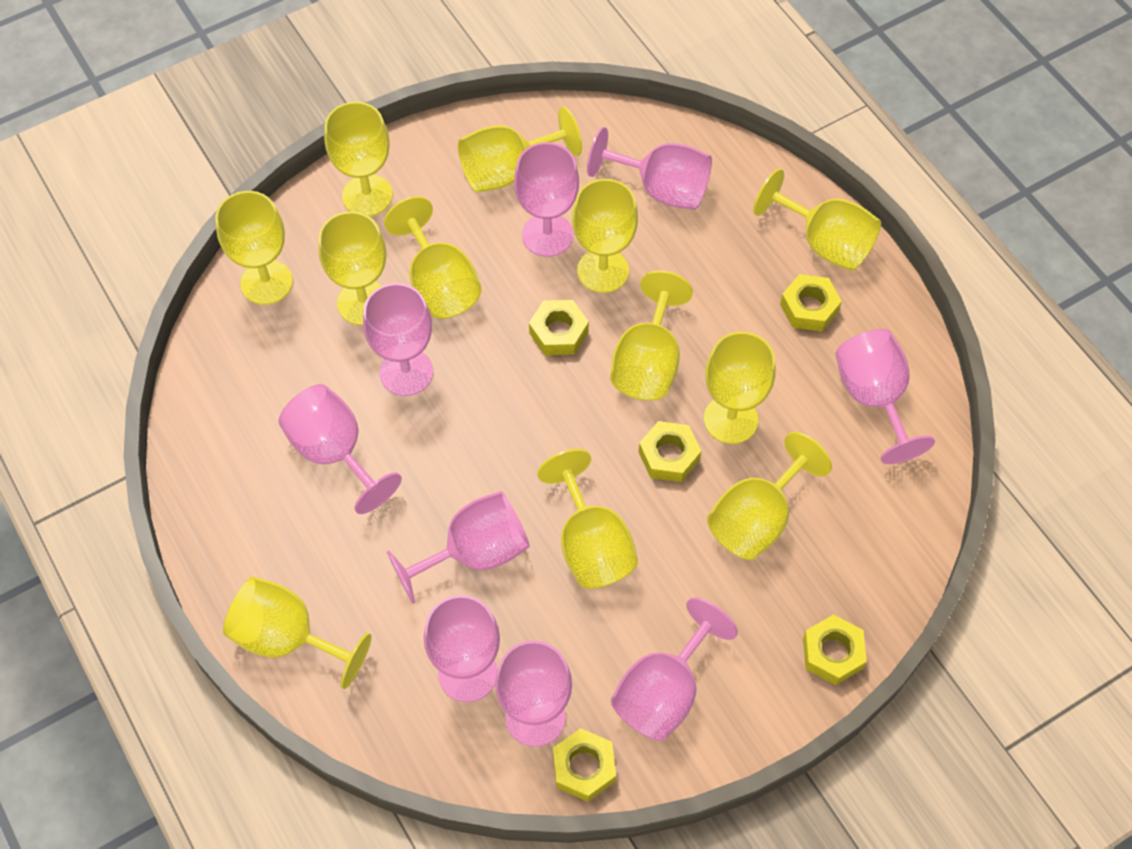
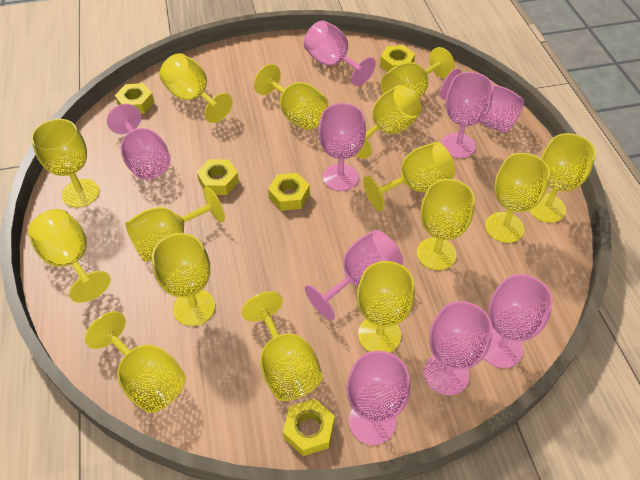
yellow goblet: [215,191,293,305] [223,577,372,689] [318,211,386,325] [324,102,393,216] [384,196,482,319] [458,107,582,193] [537,449,638,589] [572,179,638,293] [610,271,693,401] [704,332,776,444] [707,432,832,560] [753,169,881,271] = 12 -> [28,209,111,303] [31,119,100,208] [85,311,186,413] [125,187,225,262] [152,233,215,326] [160,53,233,123] [241,291,323,401] [254,64,329,130] [356,85,422,159] [357,261,415,353] [363,142,455,211] [381,47,455,99] [417,179,475,270] [485,153,550,243] [529,133,596,223] = 15

